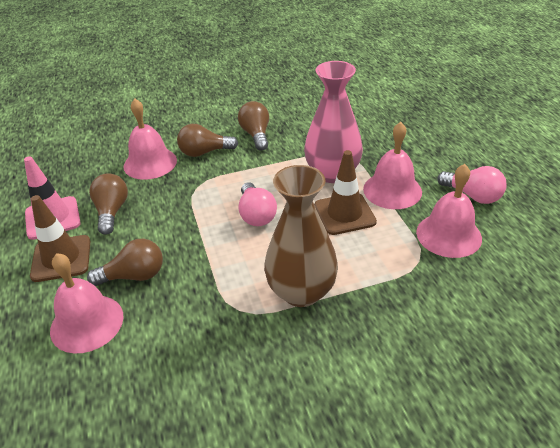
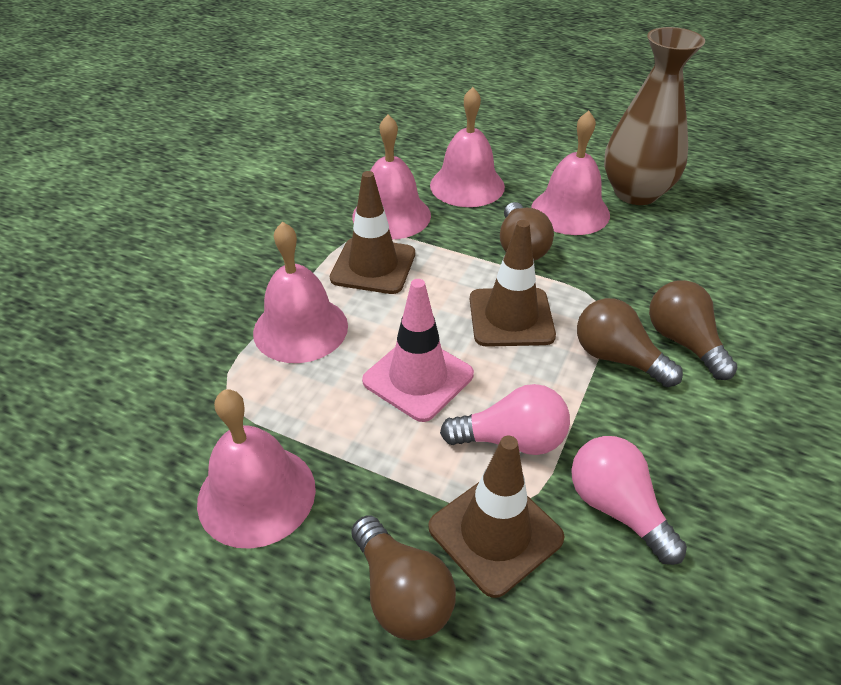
brown traffic cone: [30,195,90,282] [314,150,377,235] = 2 -> [330,171,415,294] [429,436,565,598] [470,220,556,347] = 3
pink bell: [50,253,123,353] [124,98,177,180] [363,122,422,209] [416,164,482,258] = 4 -> [197,389,316,549] [253,222,348,363] [352,114,431,239] [430,87,505,207] [531,111,610,235] = 5
pink vase: [304,61,363,183] = 1 -> none = 0

